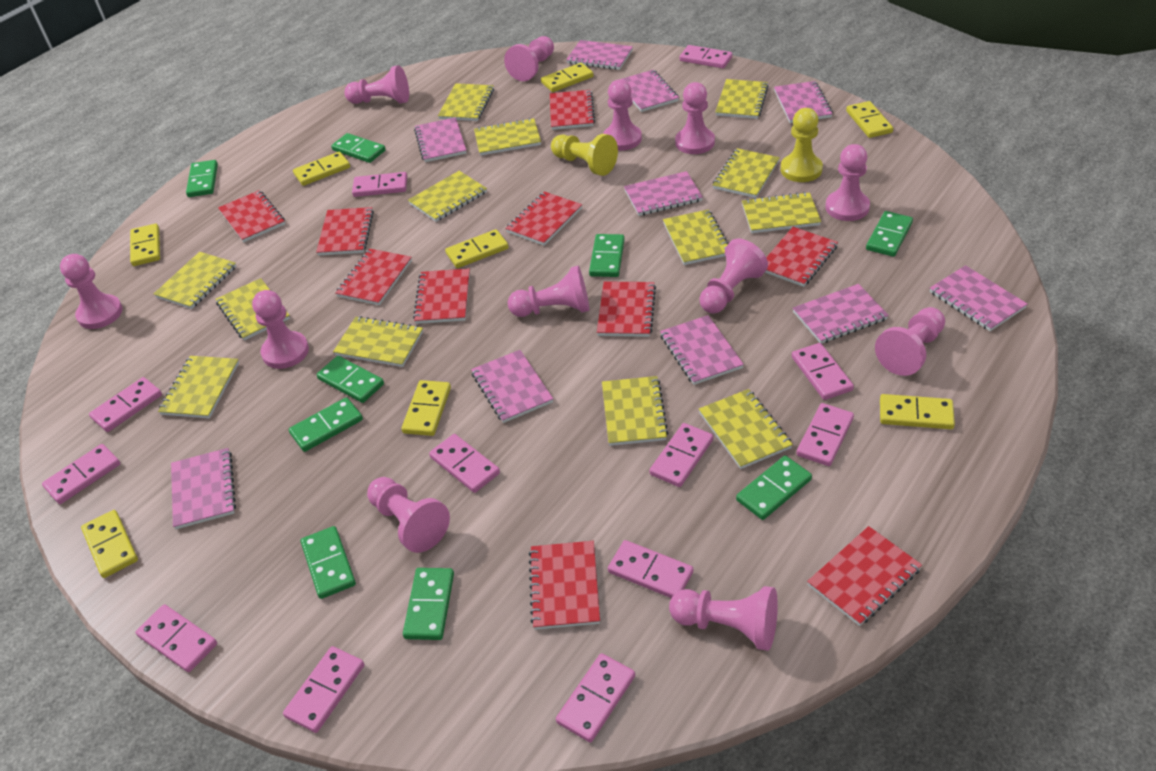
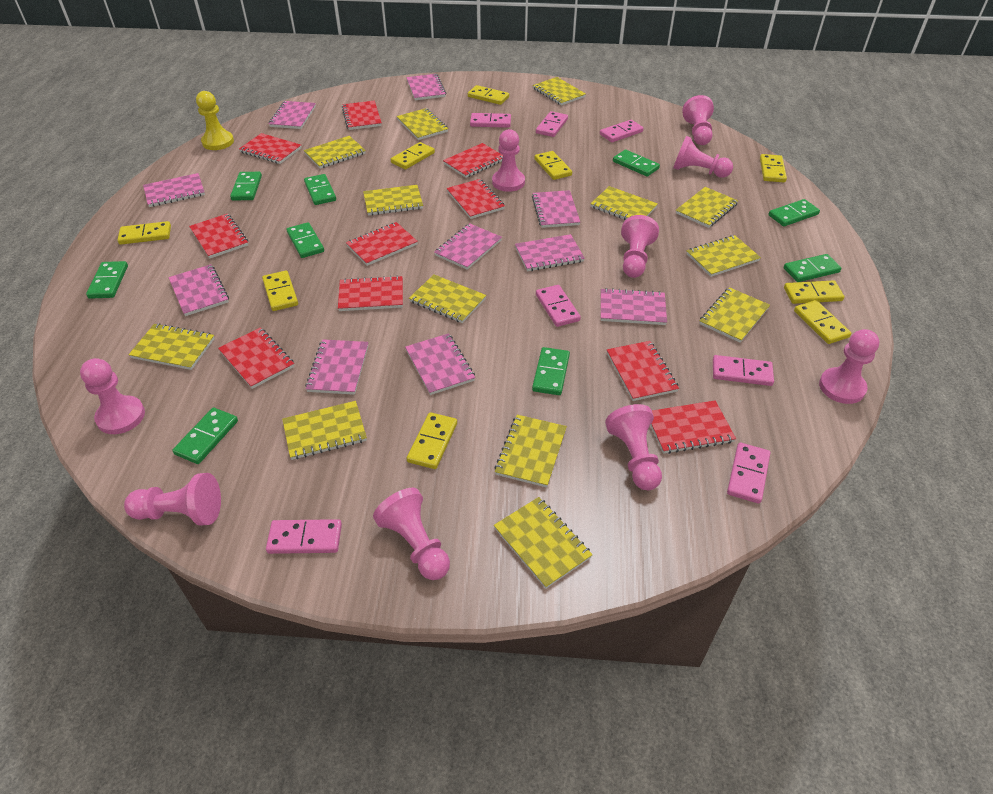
pink domino: [42,444,120,504] [89,377,162,432] [136,604,217,672] [283,646,364,733] [352,172,407,197] [429,434,500,493] [556,653,635,742] [608,540,693,598] [649,423,713,487] [680,45,732,68] [792,343,854,400] [796,403,854,466] = 12 -> [266,519,342,554] [470,113,511,128] [536,111,568,137] [536,285,581,327] [600,120,644,142] [713,355,774,386] [727,443,770,504] = 7
pink pawn: [60,254,123,329] [252,290,309,369] [344,65,409,104] [367,477,450,553] [504,36,554,81] [508,266,589,317] [603,79,642,151] [669,586,778,651] [675,82,715,154] [700,239,768,314] [825,144,870,221] [875,307,945,376] = 12 -> [80,358,145,434] [124,473,221,526] [373,488,450,580] [492,129,525,192] [605,404,662,490] [621,215,659,278] [673,136,733,178] [682,95,714,145] [819,329,879,404] = 9
yellow domino: [81,510,138,578] [130,224,160,266] [293,152,350,186] [401,380,451,436] [445,229,509,268] [541,63,594,92] [846,101,893,138] [880,394,955,429] = 8 -> [117,221,171,245] [262,271,298,311] [391,142,435,170] [406,412,457,469] [468,85,509,105] [534,151,572,180] [760,154,787,182] [784,280,844,304] [794,300,851,344] = 9
yellow pawn: [551,134,618,176] [781,108,823,182] = 2 -> [196,91,234,150] = 1

